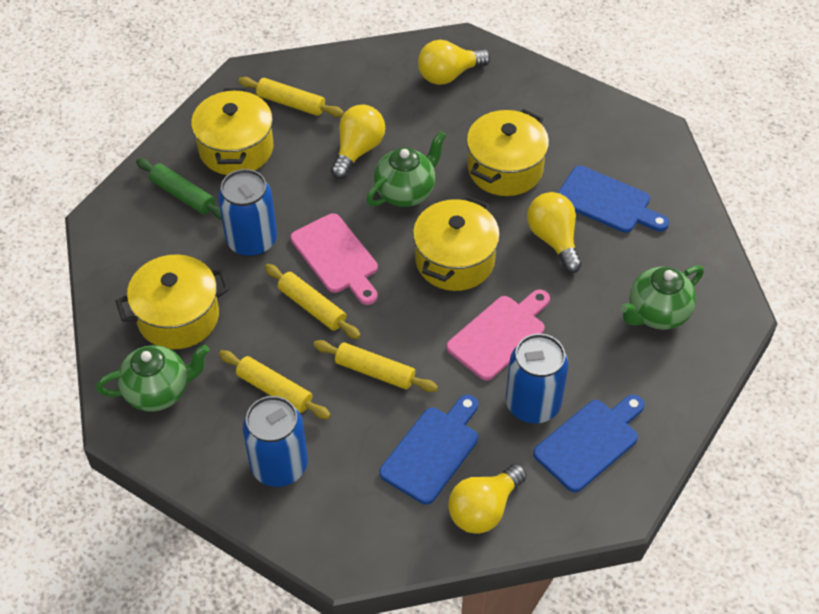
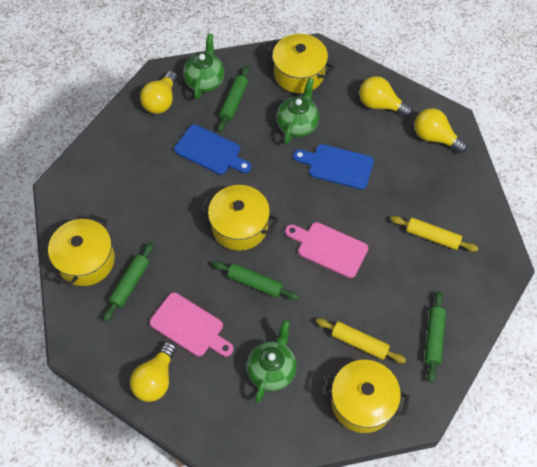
blue can: [218,169,277,257] [243,396,308,487] [506,333,569,423] = 3 -> none = 0
blue cutting board: [379,395,478,505] [533,395,645,492] [558,166,669,233] = 3 -> [174,124,251,175] [293,144,374,189] = 2
green rolling pin: [136,158,222,220] = 1 -> [103,242,154,321] [212,261,299,300] [218,66,249,132] [425,291,446,383] = 4
yellow rolling pin: [219,350,331,419] [238,77,344,117] [264,264,361,339] [313,340,438,392] = 4 -> [316,318,406,363] [391,216,478,252] = 2

